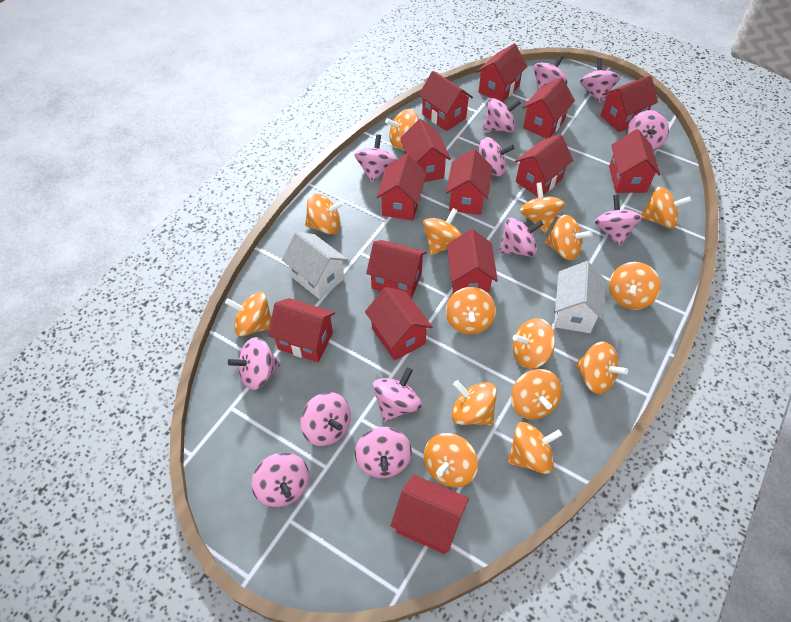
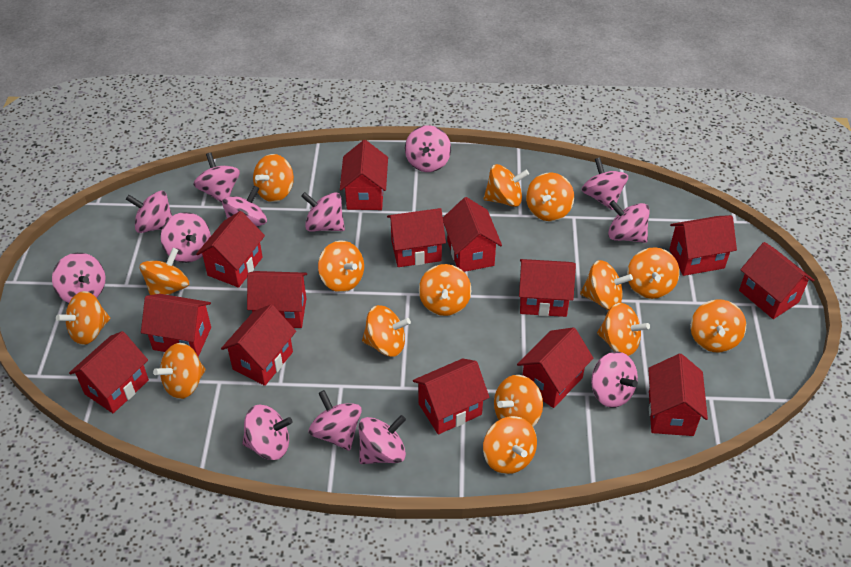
white house: [282,232,348,299] [554,261,605,333] = 2 -> none = 0

